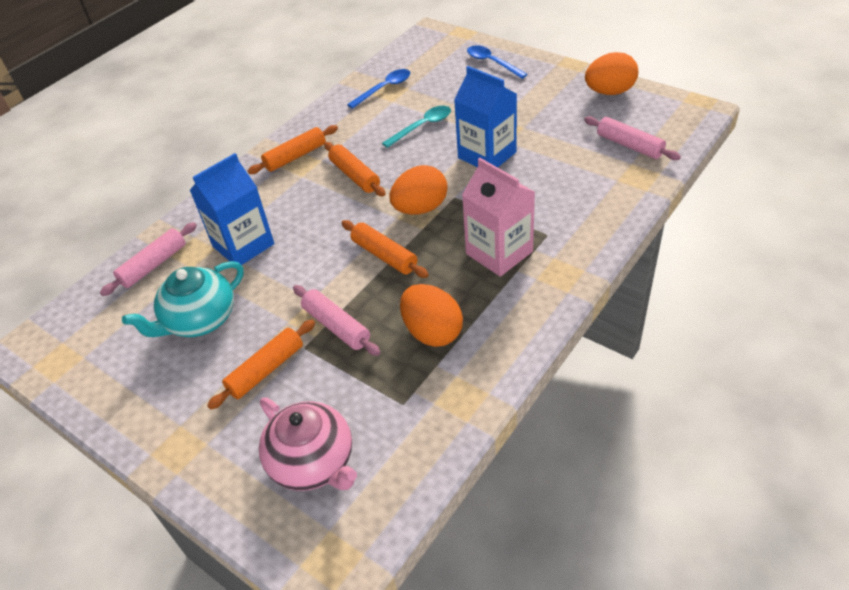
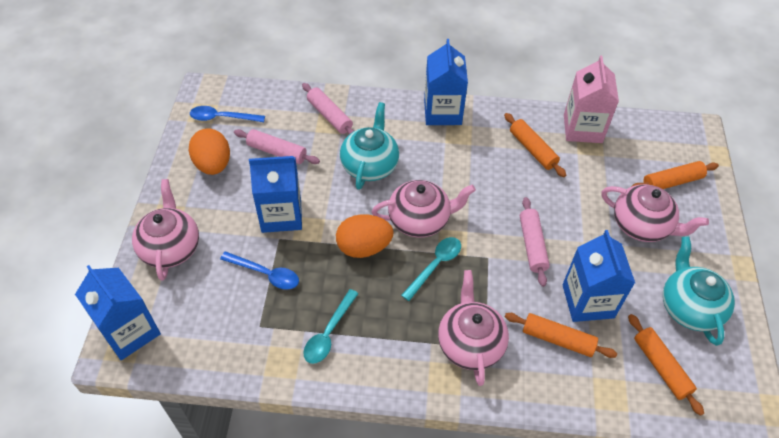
blue carton: [190,153,274,265] [454,66,517,167] = 2 -> [75,265,161,360] [249,156,302,233] [424,39,468,125] [562,230,635,322] = 4
orange egg: [389,165,448,215] [400,284,463,347] [585,52,638,95] = 3 -> [189,128,230,175] [336,214,393,258] = 2
pink teapot: [259,398,357,491] = 1 -> [132,179,199,281] [372,180,476,238] [438,270,509,386] [601,184,709,242] = 4
turquoise spoon: [382,106,451,148] = 1 -> [303,289,359,364] [401,237,461,301] = 2
turquoise teapot: [122,261,244,337] = 1 -> [340,102,399,190] [663,236,735,346] = 2

